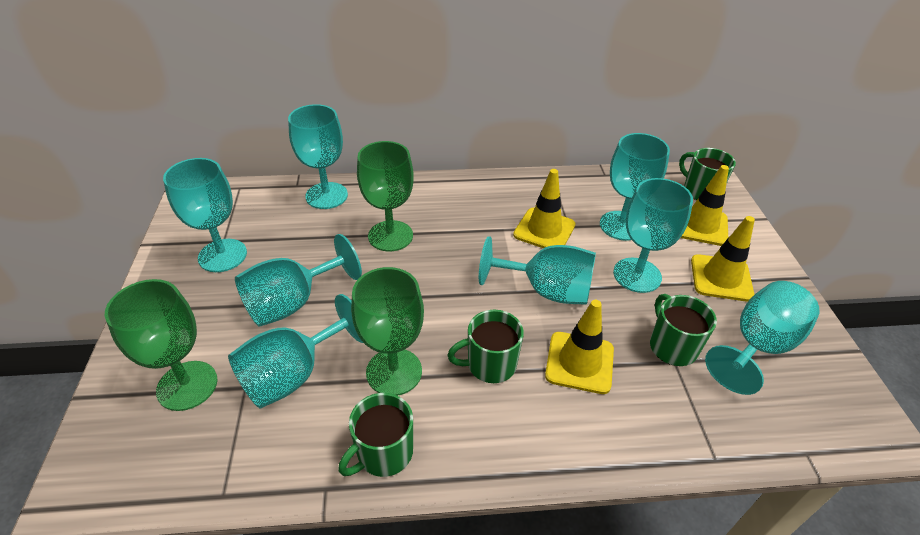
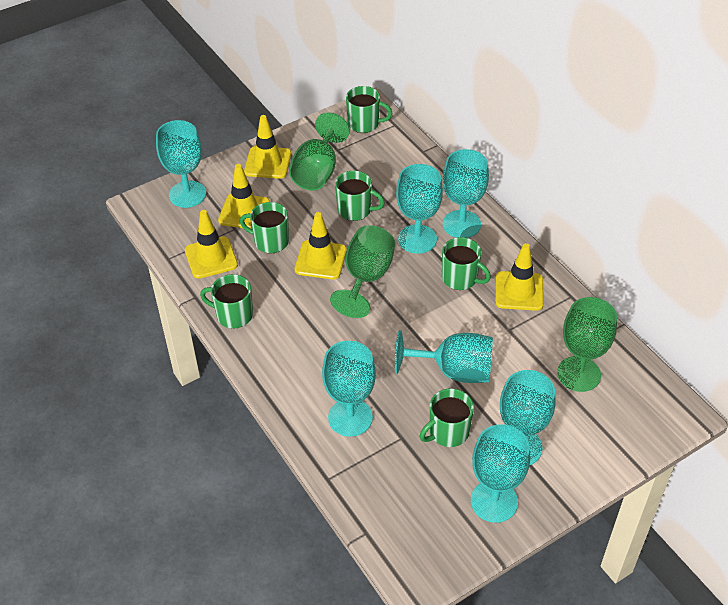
green mug: [338,393,413,477] [447,310,524,383] [650,294,717,366] [679,148,736,200] = 4 -> [200,274,253,329] [240,202,289,253] [335,171,385,221] [346,86,392,133] [420,388,474,447] [442,237,491,290] = 6
turquoise goblet: [163,158,247,272] [228,294,363,408] [235,234,362,327] [288,104,348,209] [479,236,596,305] [600,133,670,241] [613,178,693,293] [705,281,820,395] = 8 -> [156,120,206,208] [322,341,376,437] [395,330,493,383] [396,164,443,254] [443,149,489,238] [471,424,530,523] [500,370,556,465] = 7
yellow traffic cone: [513,169,576,248] [545,300,614,394] [681,165,729,246] [691,216,755,302] = 4 -> [185,210,238,279] [218,164,270,229] [244,115,291,179] [295,212,347,279] [495,243,544,311] = 5

